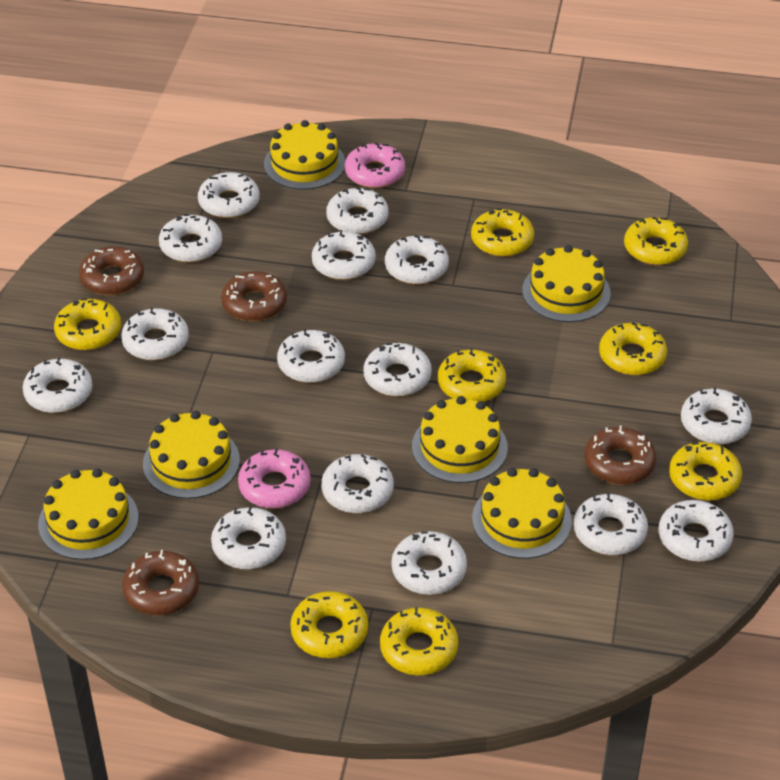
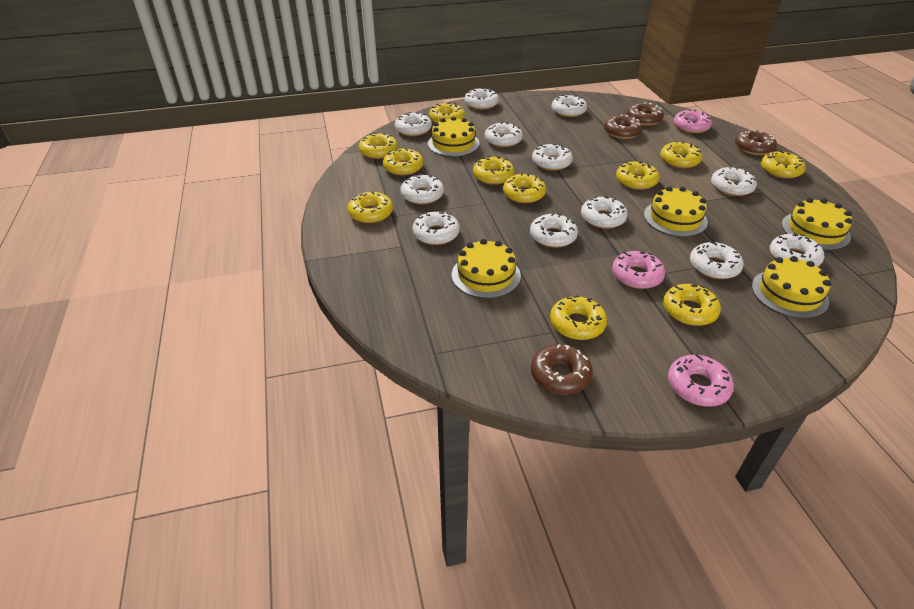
pink donut: [238,448,311,508] [345,143,405,188] = 2 -> [612,250,665,289] [668,354,734,406] [674,109,712,133] = 3
white donut: [23,357,93,413] [121,307,189,360] [159,214,222,263] [198,172,260,218] [211,506,286,569] [277,329,345,383] [312,230,376,280] [321,454,394,513] [326,187,389,235] [363,343,432,396] [385,235,449,284] [391,531,467,595] [573,493,648,555] [658,500,734,562] [681,387,752,444] = 15 -> [395,112,432,136] [401,174,444,205] [412,211,460,245] [464,87,499,110] [485,122,523,147] [530,213,578,248] [532,143,573,171] [551,94,587,117] [581,196,628,229] [690,241,744,279] [711,167,757,196] [770,233,824,267] = 12
yellow cake: [38,469,139,560] [143,411,240,499] [264,120,345,190] [412,396,508,483] [472,468,572,559] [522,245,611,322] = 6 -> [428,117,480,157] [452,239,521,299] [644,186,708,237] [752,256,831,318] [782,198,852,250] = 5
yellow donut: [54,298,121,350] [290,591,368,658] [380,607,458,675] [438,348,506,402] [471,208,534,257] [599,322,667,375] [624,217,688,265] [669,442,742,500] = 8 -> [347,191,393,223] [358,132,398,159] [383,148,423,176] [429,102,465,123] [473,156,514,185] [503,173,546,203] [550,295,607,340] [616,161,660,190] [660,141,702,168] [663,283,721,326] [761,150,806,179] = 11

